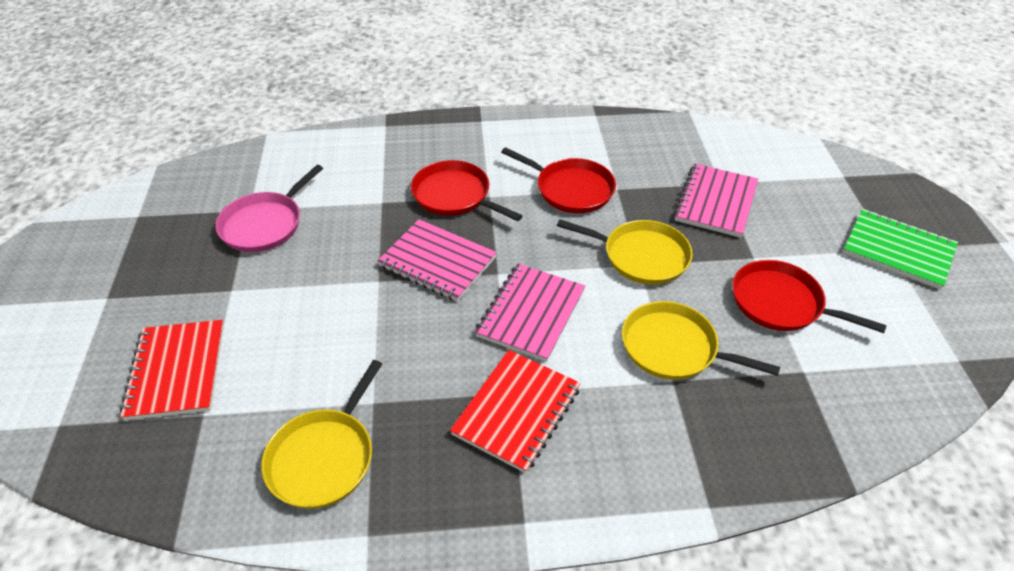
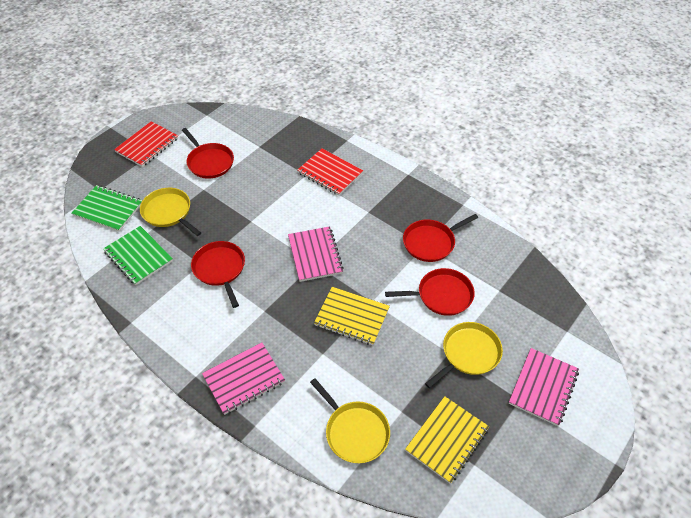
green notebook: [843,209,958,290] = 1 -> [72,185,142,232] [103,226,173,285] = 2
pink pan: [215,165,323,252] = 1 -> none = 0
red pan: [411,160,522,221] [501,147,616,213] [732,260,887,333] = 3 -> [182,128,234,179] [191,241,245,308] [385,268,475,316] [403,214,478,262] = 4
yellow notebook: none = 0 -> [314,287,390,345] [405,396,489,484] = 2

